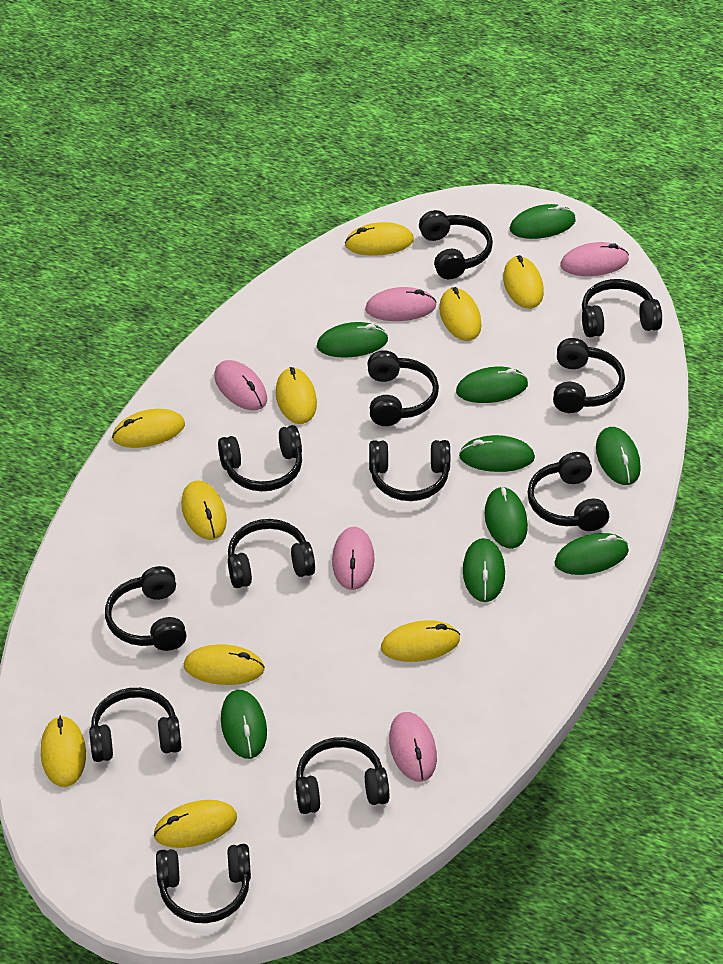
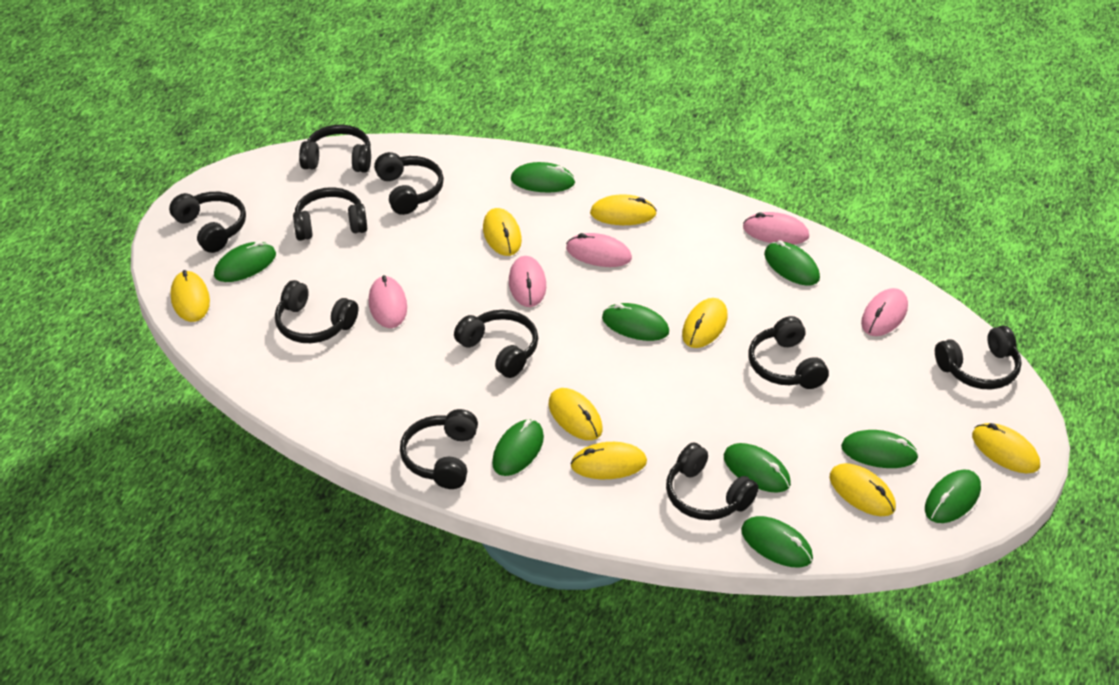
black headphones: [89,688,181,762] [105,566,187,651] [156,844,251,923] [218,425,302,491] [228,519,315,588] [296,737,390,814] [367,350,439,426] [369,440,450,501] [419,210,493,279] [527,452,609,531] [553,338,625,413] [582,279,662,337] = 12 -> [169,192,246,253] [275,280,358,343] [293,187,367,241] [299,125,371,173] [374,152,444,215] [400,409,478,489] [454,310,538,378] [666,443,759,520] [748,316,829,389] [935,325,1021,390] = 10
yellow mouse: [41,715,86,787] [112,409,185,448] [154,800,237,848] [181,481,227,540] [184,644,265,685] [276,367,317,424] [345,222,414,256] [381,620,460,662] [439,287,482,341] [503,255,544,309] = 10 -> [170,270,210,322] [483,208,522,256] [549,388,603,440] [570,442,647,479] [590,194,657,225] [682,298,727,348] [830,463,896,516] [972,423,1040,473] = 8

